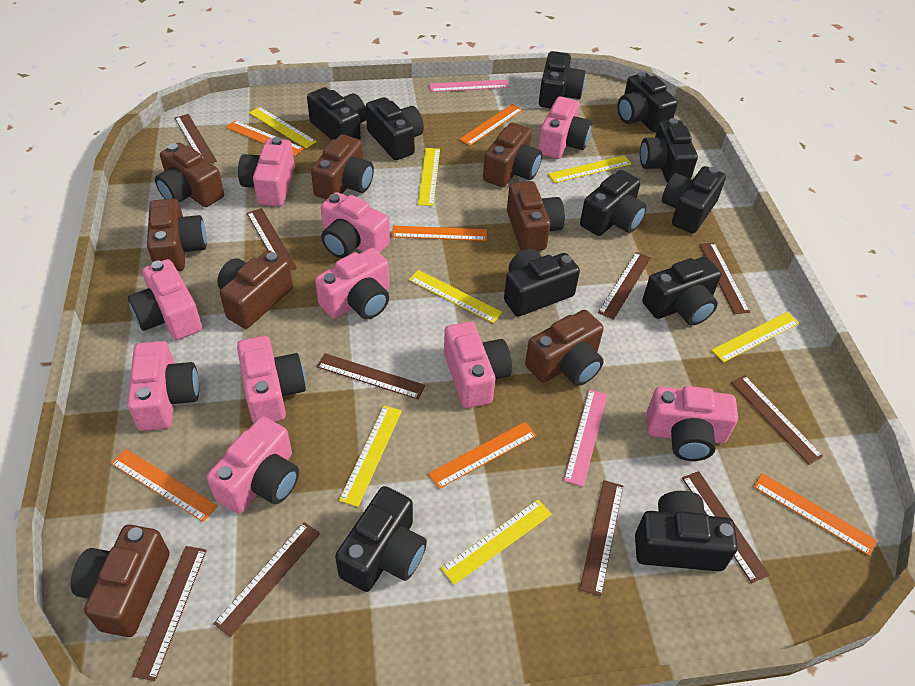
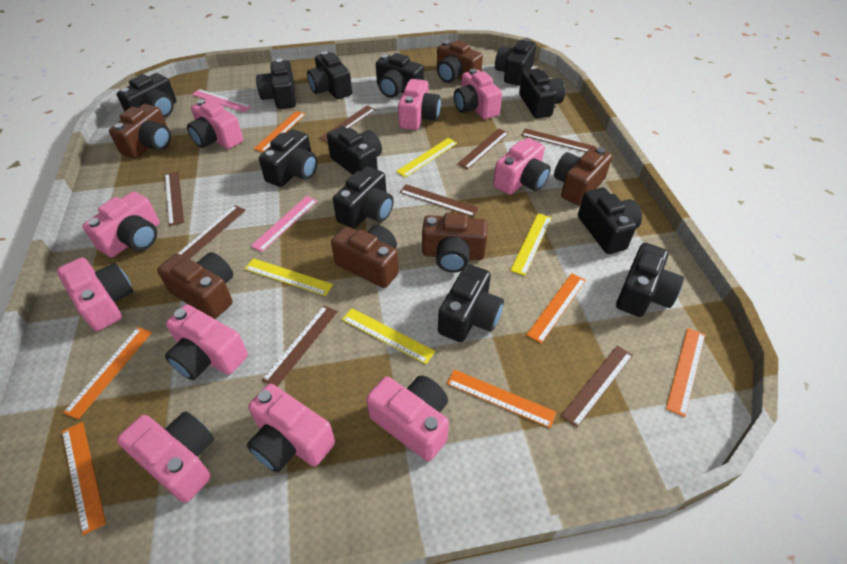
black camera: [307,87,366,140] [335,486,427,592] [366,97,424,160] [504,249,580,316] [539,51,586,108] [580,170,647,236] [617,72,678,132] [635,491,738,571] [640,118,698,183] [642,257,721,325] [662,166,726,233] = 11 -> [117,73,176,118] [256,58,296,109] [259,129,317,187] [307,51,352,99] [327,126,382,175] [333,166,394,229] [376,53,424,98] [438,264,504,342] [495,38,536,86] [519,68,565,118] [578,188,642,254] [616,243,684,317] = 12
brown camera: [71,525,170,637] [147,198,207,271] [155,143,224,207] [217,251,293,329] [311,135,374,200] [483,123,542,187] [507,181,565,251] [525,310,604,386] = 8 -> [109,104,171,158] [157,252,233,319] [331,225,399,288] [422,213,488,272] [437,40,483,83] [554,147,612,205] = 6
brown ruler: [132,546,207,681] [175,114,217,163] [213,522,320,637] [247,208,297,270] [317,353,425,399] [580,480,623,596] [598,252,651,320] [682,471,770,583] [699,243,750,314] [731,375,823,465] = 10 -> [165,172,184,226] [178,205,246,259] [262,305,338,387] [319,106,376,143] [400,184,479,217] [457,129,509,169] [521,128,596,152] [561,345,633,427] = 8
yellow ruler: [249,107,317,148] [339,405,402,507] [409,270,502,323] [418,148,440,206] [441,499,552,585] [548,155,631,183] [712,312,799,362] = 7 -> [245,258,333,296] [342,308,435,364] [396,138,457,178] [510,213,552,276] = 4

